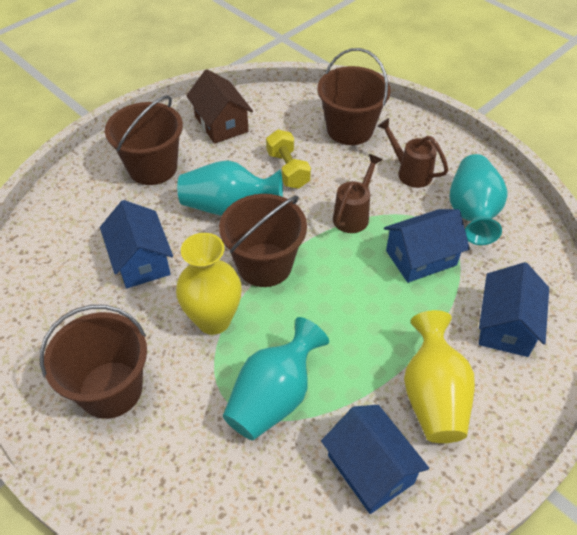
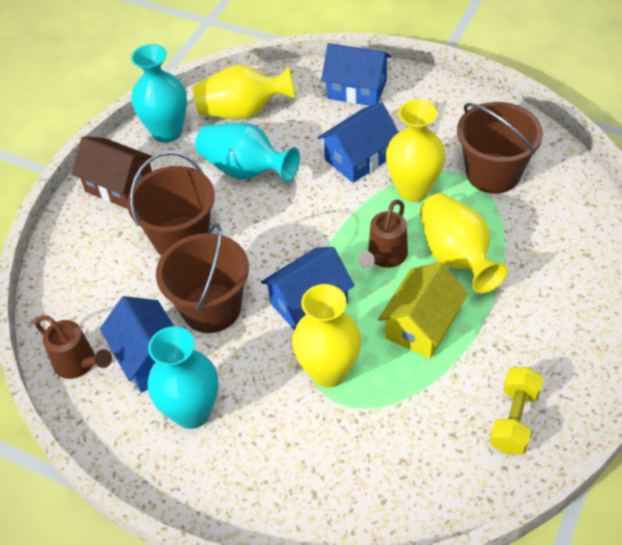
brown bucket: [40,305,147,419] [105,95,183,185] [219,194,307,287] [318,48,391,145] = 4 -> [127,152,215,256] [156,223,249,333] [457,102,543,194] = 3
yellow house: none = 0 -> [378,262,468,359] = 1
yellow vase: [176,233,242,335] [404,310,475,443] = 2 -> [193,65,296,119] [292,284,361,388] [386,100,446,202] [420,193,508,293] = 4

